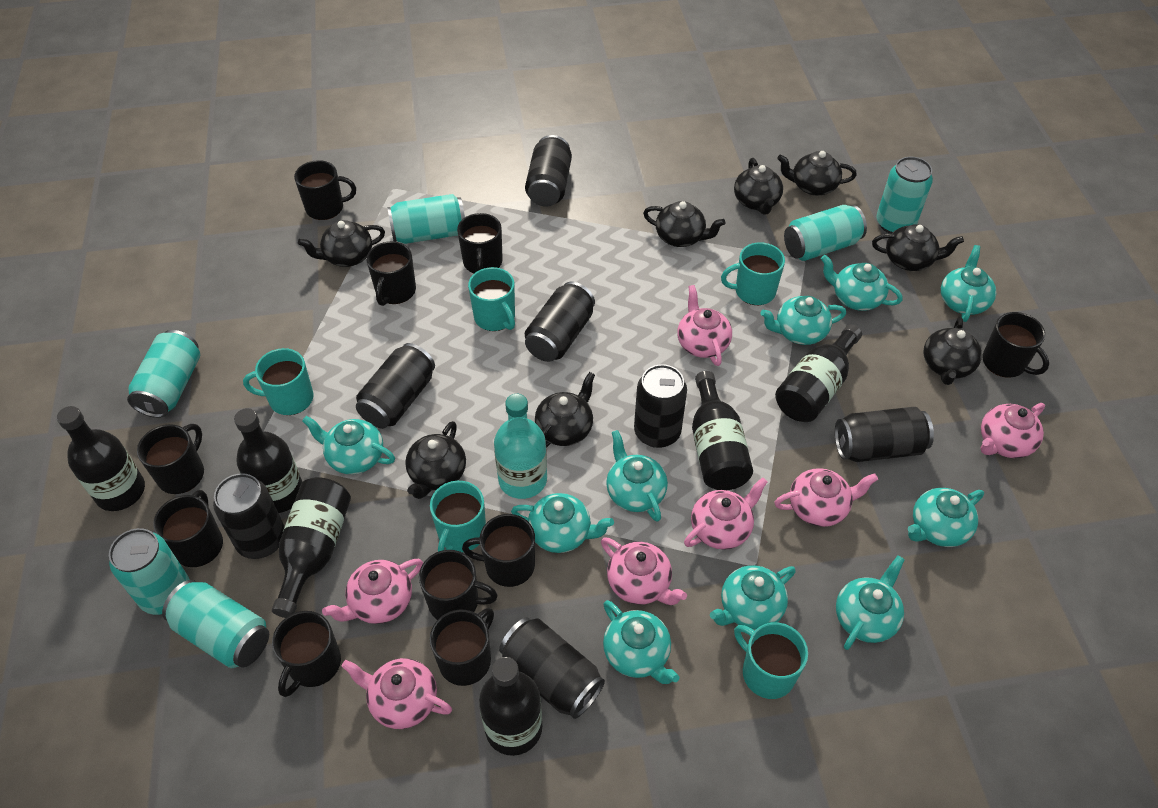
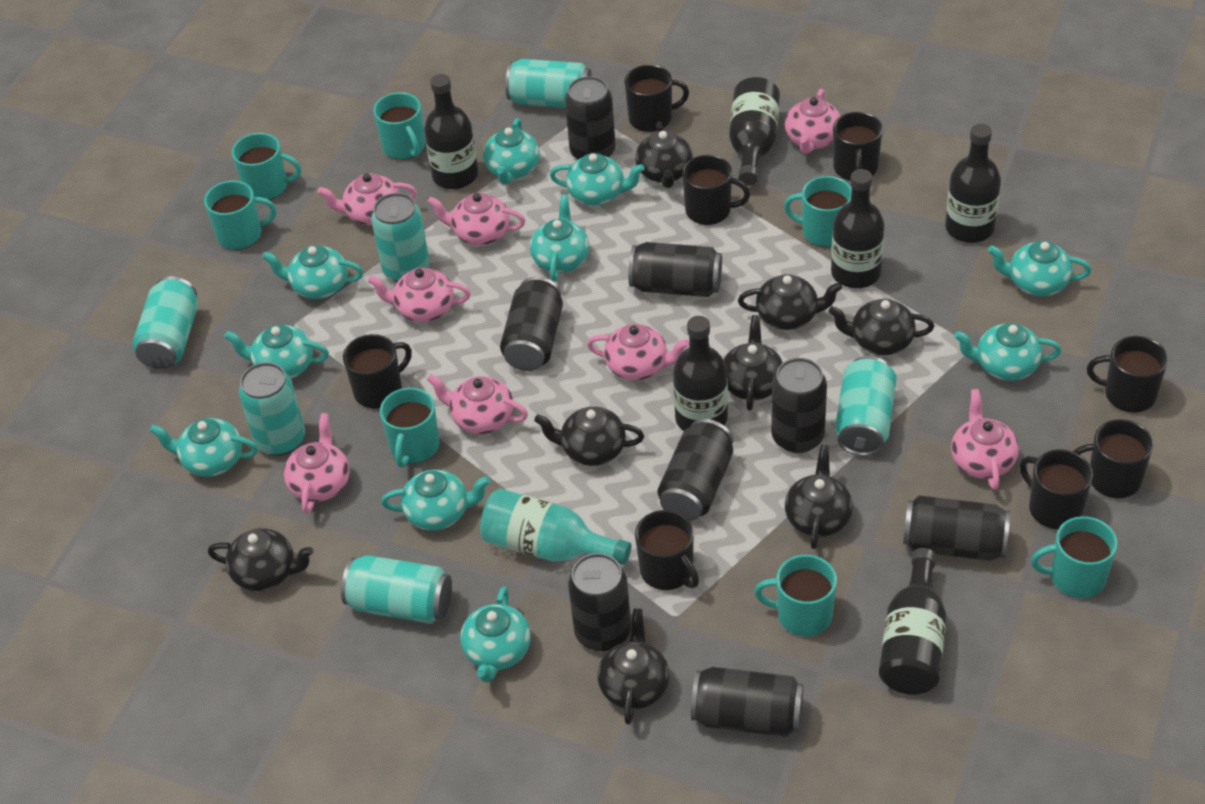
black can: [213,473,285,559] [356,343,435,429] [499,617,605,719] [525,135,572,207] [525,282,595,362] [634,364,687,448] [835,407,934,462] = 7 -> [500,277,563,371] [565,76,616,159] [568,553,631,651] [628,242,722,297] [657,419,733,521] [691,667,804,737] [771,358,827,453] [903,495,1010,561] = 8
black mug: [137,424,204,494] [153,490,223,567] [272,611,341,697] [294,160,356,220] [366,241,416,306] [419,550,498,620] [430,608,494,686] [457,213,503,273] [462,514,535,587] [982,312,1049,378] = 10 -> [343,334,412,409] [624,65,689,132] [635,510,699,590] [682,155,750,225] [833,112,883,181] [1019,450,1093,529] [1073,419,1153,498] [1087,336,1168,413] = 8
pink teapot: [322,559,423,624] [341,658,452,729] [601,537,687,605] [677,285,732,366] [684,477,768,550] [774,468,878,527] [981,403,1045,458] = 7 -> [284,413,350,514] [317,173,417,225] [368,268,471,322] [427,374,528,434] [428,193,526,246] [587,324,689,381] [785,89,840,154] [951,389,1019,490] = 8
turquoise mug: [243,348,313,415] [430,481,486,552] [468,267,515,331] [721,242,785,305] [734,622,808,699] = 5 -> [204,181,276,250] [232,133,301,200] [373,92,425,160] [380,388,440,467] [754,555,837,636] [784,176,852,247] [1031,516,1117,598] = 7

